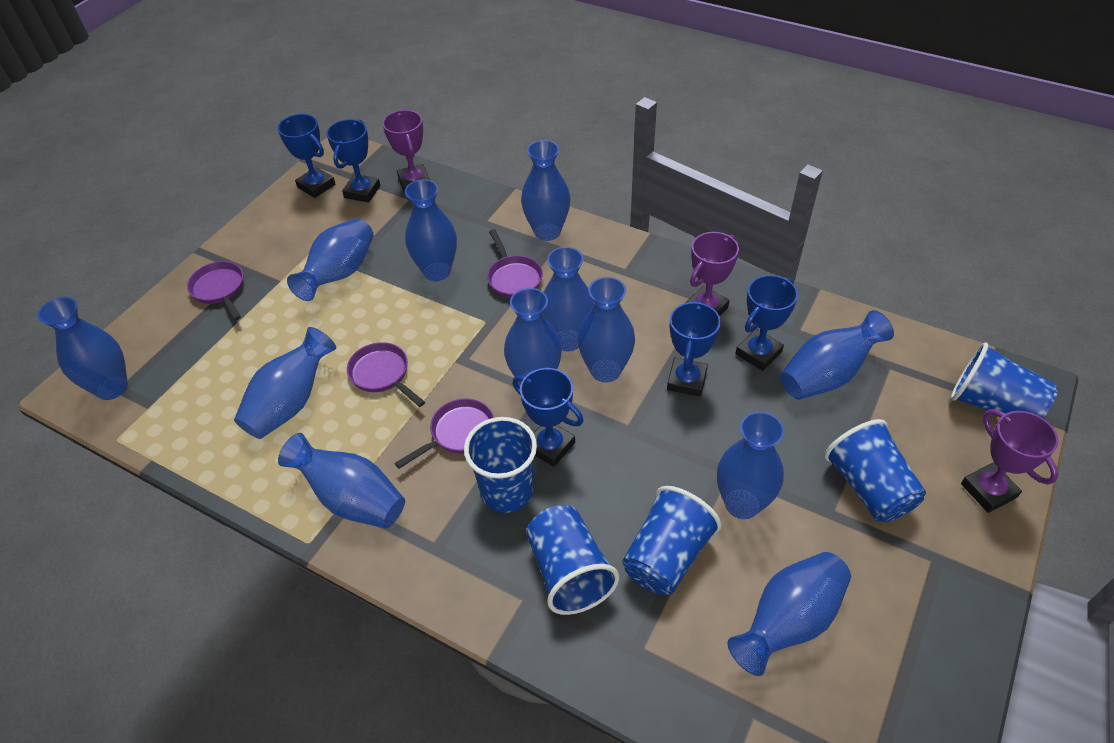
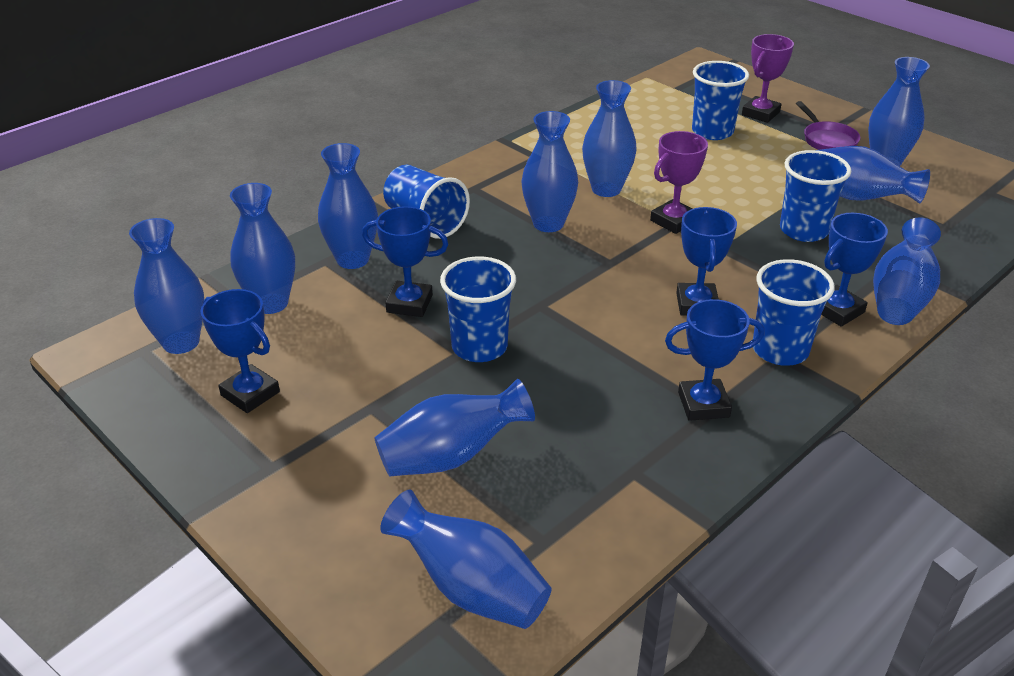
blue vase: [37,297,128,400] [234,327,336,439] [278,433,405,529] [287,219,373,301] [405,179,457,281] [504,288,562,385] [521,140,570,241] [543,246,594,351] [578,277,635,383] [717,411,784,519] [727,552,851,676] [780,310,894,400] = 12 -> [129,218,204,354] [230,183,295,314] [318,143,378,269] [375,379,535,476] [380,490,551,629] [521,111,578,232] [582,80,637,197] [817,146,930,203] [868,57,930,166] [873,217,941,325] = 10
purple pan: [187,261,243,320] [347,342,425,407] [395,398,494,469] [487,229,543,298] = 4 -> [796,101,860,150] = 1
purple trophy: [382,110,430,193] [686,232,739,316] [961,409,1058,513] = 3 -> [650,131,708,234] [742,34,794,123] = 2

